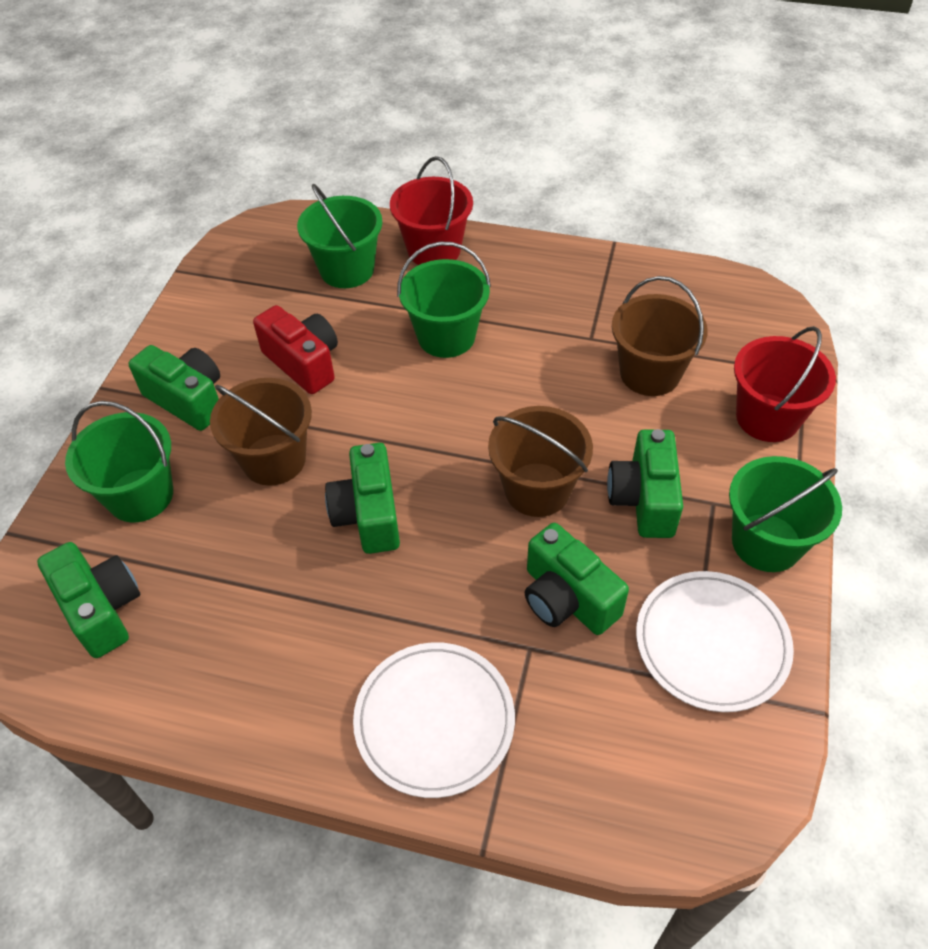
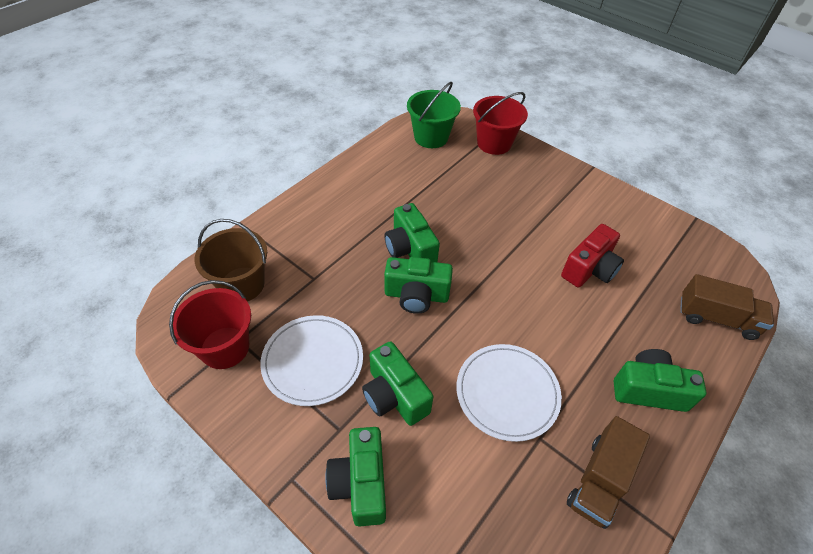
brown bucket: [210,378,312,486] [488,406,593,517] [612,276,708,396] = 3 -> [195,219,267,301] = 1
brown truck: none = 0 -> [567,416,650,529] [680,274,774,340] = 2
green bucket: [65,401,173,522] [297,184,383,288] [397,242,491,358] [729,456,842,572] = 4 -> [407,82,461,148] = 1

